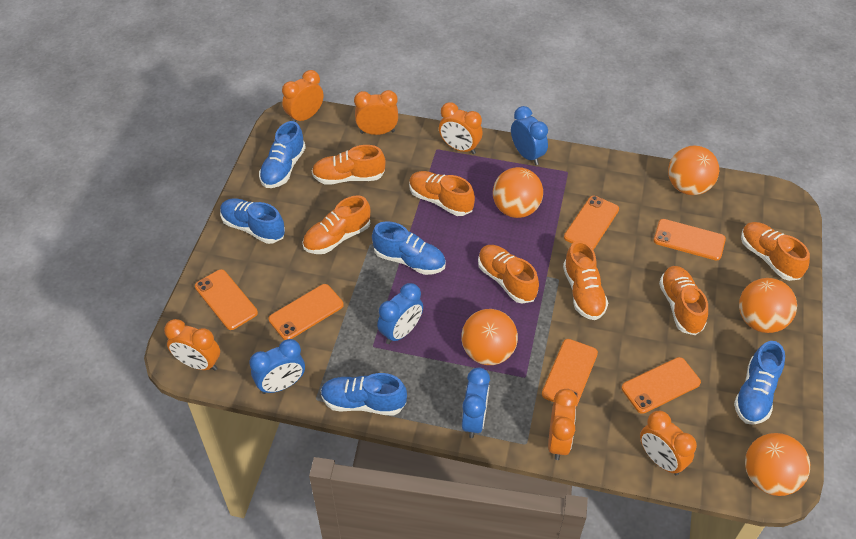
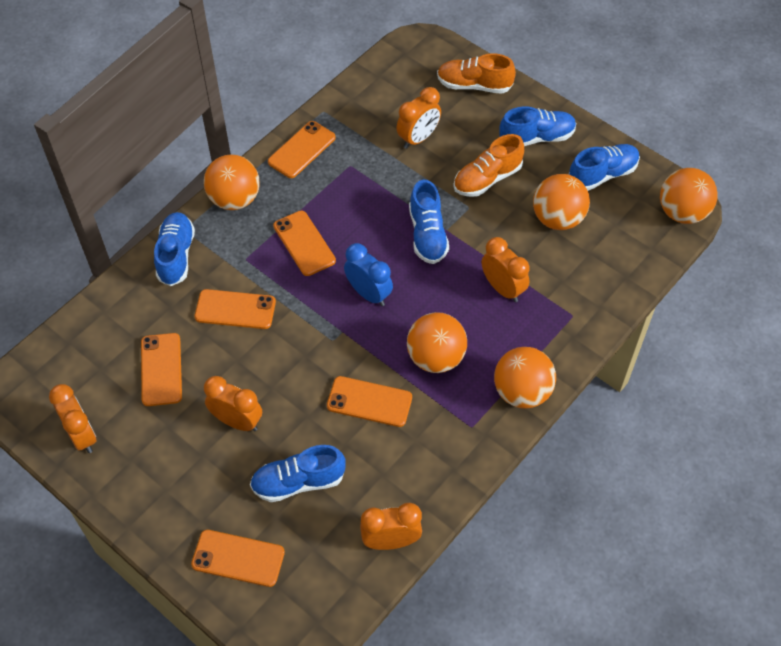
blue clock: [249,339,305,394] [377,283,423,344] [462,368,490,438] [511,106,548,165] = 4 -> [344,243,393,306] = 1
orange clock: [164,319,220,371] [282,70,324,122] [354,90,398,135] [439,102,483,154] [548,389,577,460] [640,411,697,475] = 6 -> [49,384,96,453] [204,376,262,431] [360,503,422,550] [396,87,441,149] [482,237,530,302] = 5
orange shoe: [302,195,370,254] [312,145,386,185] [409,171,475,216] [478,245,539,304] [563,241,608,320] [659,266,708,335] [741,222,810,281] = 7 -> [437,53,516,94] [453,134,524,197] = 2

